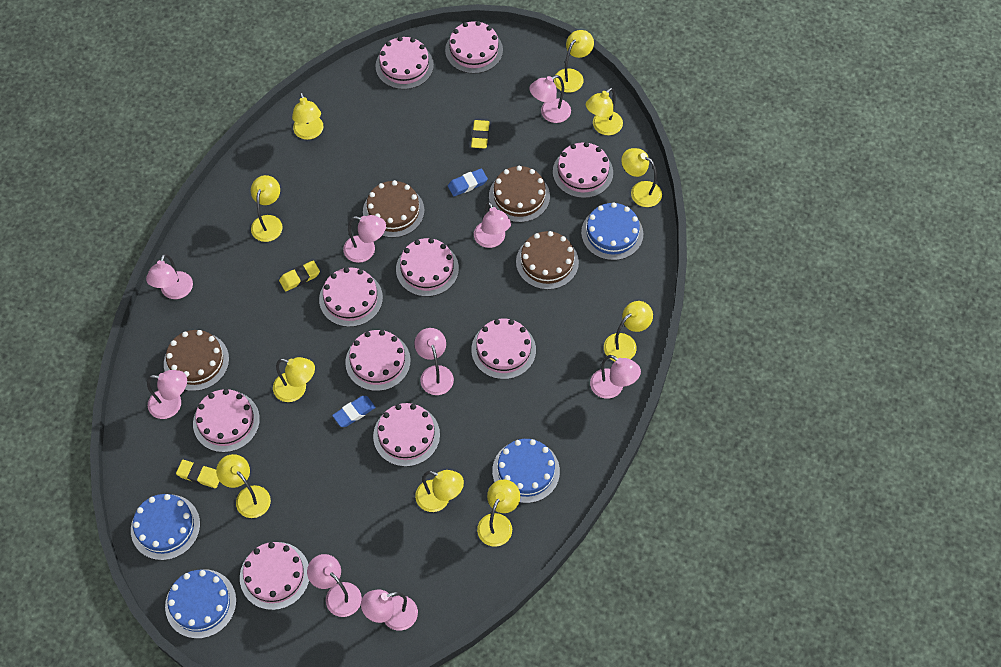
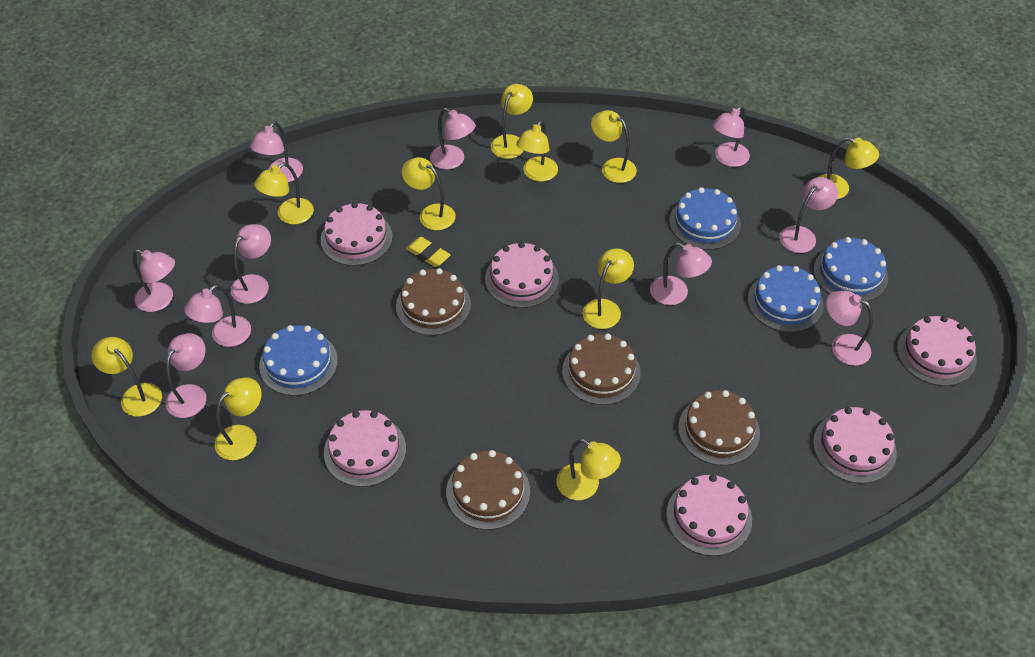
blue eraser: [332,396,376,427] [448,169,488,196] = 2 -> none = 0
pink cake: [193,389,260,452] [240,542,309,610] [319,267,383,327] [345,330,411,391] [373,403,440,467] [375,36,434,89] [396,238,459,297] [445,21,503,74] [471,319,536,379] [553,142,613,198] = 10 -> [321,202,393,266] [324,410,406,487] [485,242,559,308] [666,474,752,556] [813,407,897,483] [897,316,977,386] = 6
pink lamp: [146,254,193,299] [147,370,187,419] [307,554,362,617] [343,215,386,263] [361,589,418,631] [414,328,454,395] [474,202,511,248] [529,75,571,123] [590,355,641,399] = 9 -> [133,249,175,312] [166,333,207,418] [184,285,251,347] [231,224,271,304] [250,121,303,182] [430,108,476,170] [650,243,712,305] [712,106,750,167] [779,177,838,253] [826,291,873,366] = 10
yellow eraser: [176,460,220,488] [279,260,320,292] [471,120,490,149] = 3 -> [406,237,451,267] = 1

